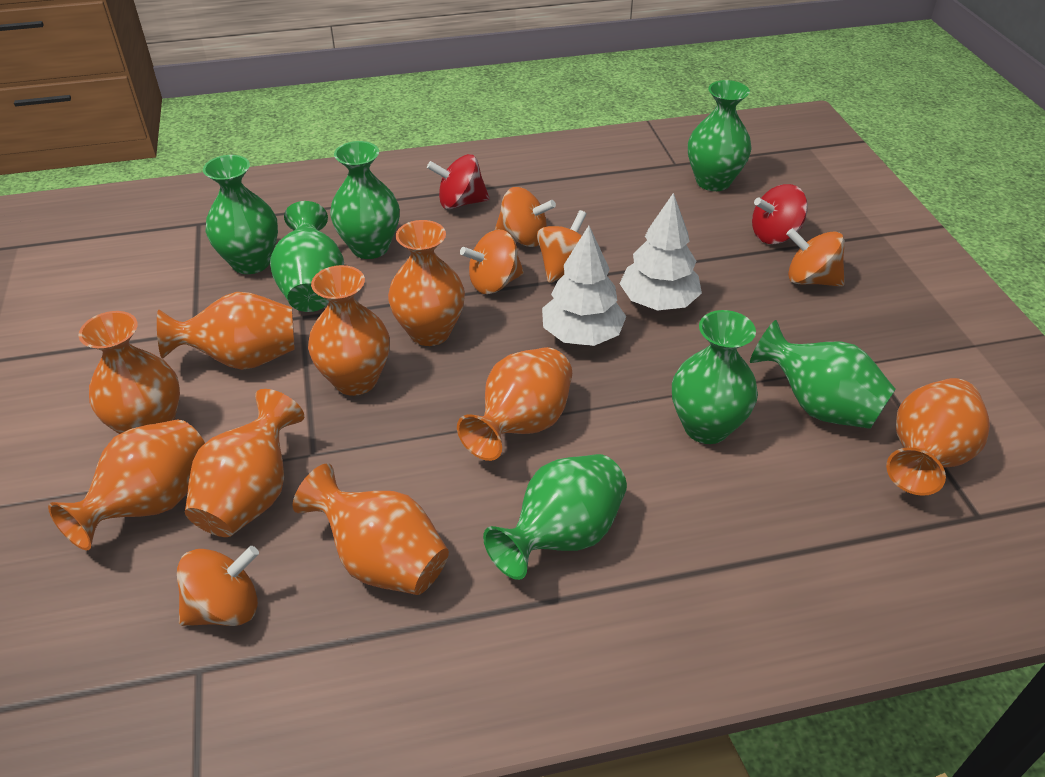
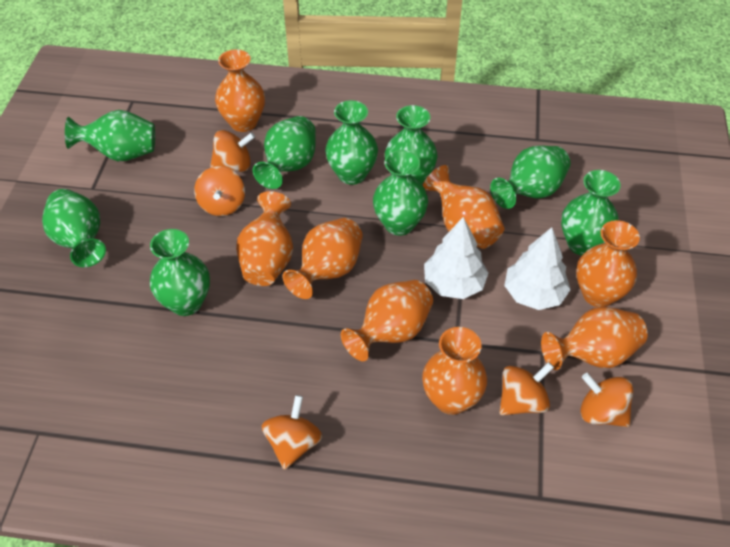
green vase: [203,155,278,274] [270,201,344,312] [330,141,400,259] [483,454,627,580] [672,310,758,444] [688,80,752,191] [750,320,896,429] = 7 -> [42,189,106,267] [65,110,155,161] [150,229,210,316] [253,116,316,189] [325,100,378,185] [373,150,428,236] [385,105,438,184] [490,146,570,209] [561,170,621,256] = 9
orange vase: [48,419,205,550] [79,311,180,434] [157,292,295,370] [185,389,304,537] [292,463,449,595] [308,265,390,396] [388,220,465,346] [457,347,572,461] [886,378,990,496] = 9 -> [215,49,265,132] [236,191,293,286] [283,218,363,299] [341,280,433,361] [422,327,487,415] [423,165,504,249] [541,307,648,370] [576,220,640,307] = 8
red spinning top: [427,154,490,209] [752,184,808,244] = 2 -> none = 0

